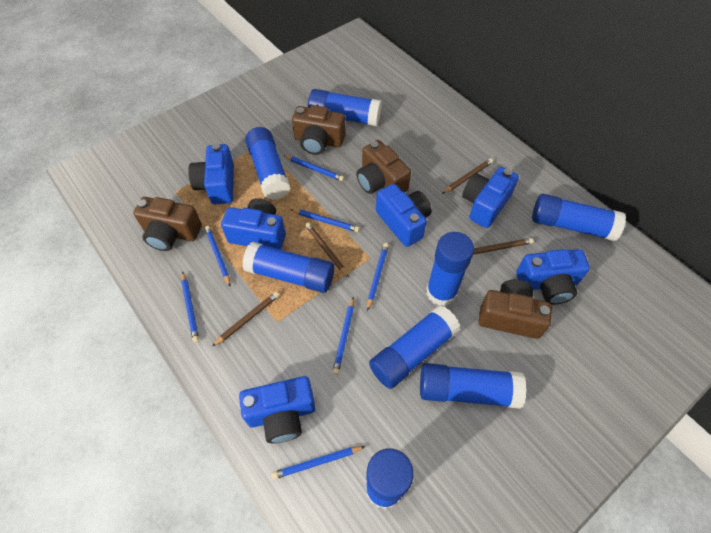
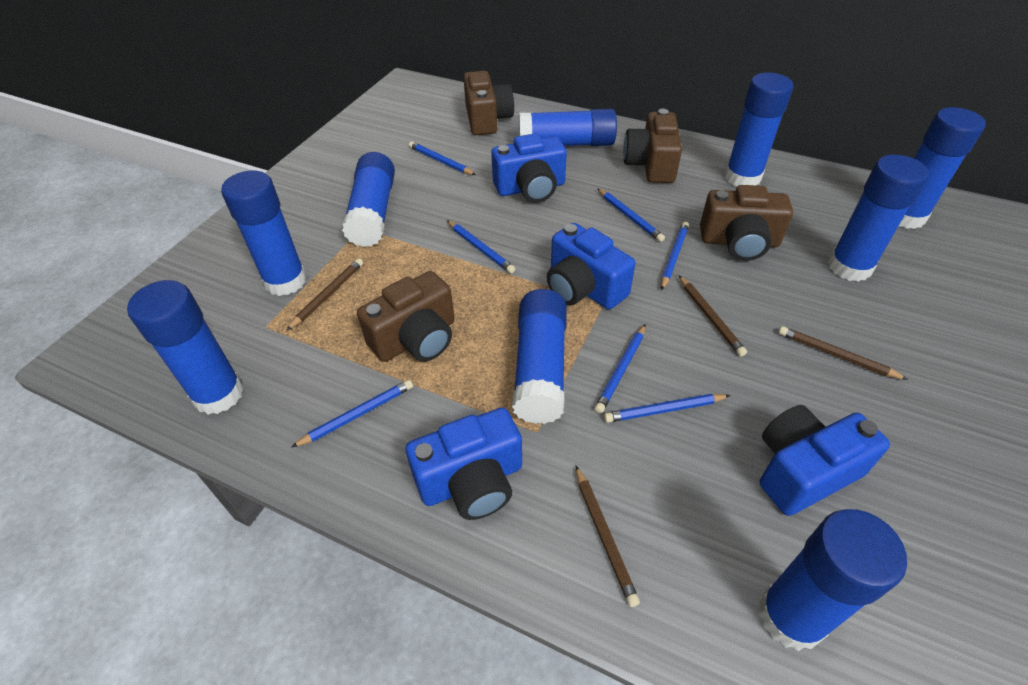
blue camera: [188,143,234,204] [221,198,286,250] [239,376,316,443] [376,184,432,247] [462,167,519,228] [516,249,590,305] = 6 -> [406,407,522,520] [491,133,567,203] [547,223,635,309] [760,405,890,516] = 4
blue glue stick: [242,242,334,293] [245,127,291,200] [308,89,382,126] [365,448,414,509] [369,305,460,389] [420,363,526,409] [426,232,474,306] [532,194,626,241] = 8 -> [127,280,244,415] [221,170,307,296] [342,152,395,247] [512,289,567,424] [519,109,617,146] [725,72,794,186] [759,509,907,651] [828,155,929,282] [899,107,986,229] = 9

